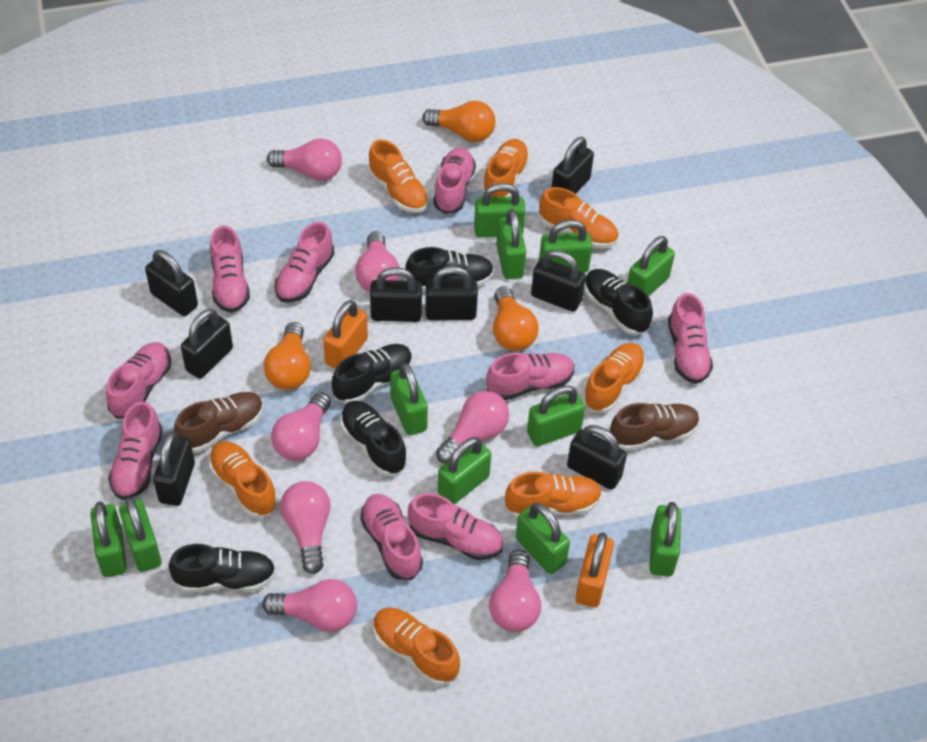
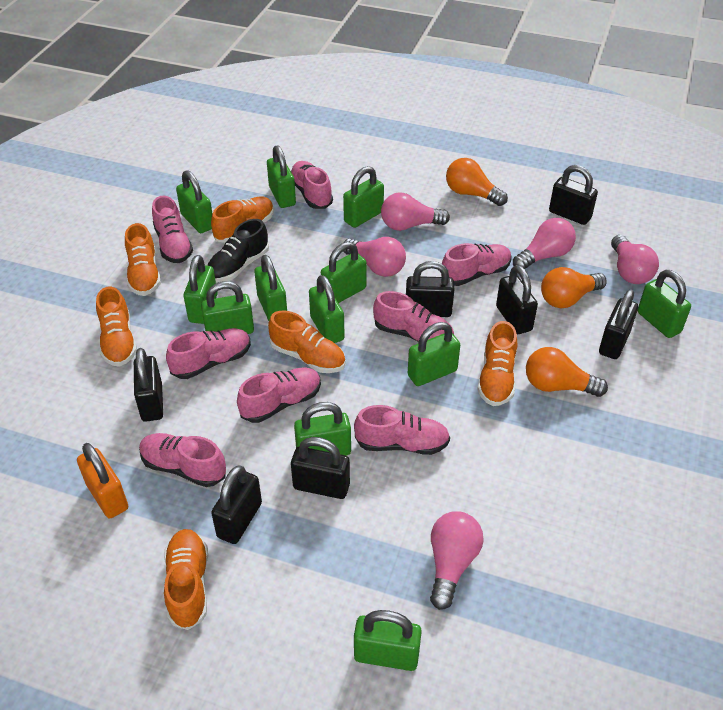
black padlock: [145,250,198,316] [153,431,195,506] [181,309,233,379] [370,267,422,322] [425,266,478,320] [531,250,586,312] [552,137,594,194] [567,425,627,490] = 8 -> [134,348,163,422] [211,465,262,544] [291,437,350,499] [406,261,454,317] [496,265,538,334] [549,165,598,225] [599,289,638,359] = 7
black shoe: [168,544,276,592] [332,344,413,404] [340,401,407,476] [405,247,494,291] [584,269,653,335] = 5 -> [207,219,269,282] = 1
brown shoe: [174,392,263,453] [610,403,700,451] = 2 -> none = 0
green padlock: [90,501,127,577] [119,497,161,572] [390,363,428,435] [438,437,491,505] [474,183,525,238] [496,209,526,279] [516,503,570,574] [527,385,585,446] [539,220,593,273] [627,236,675,296] [650,502,681,577] = 11 -> [176,170,212,233] [184,255,217,324] [201,281,254,334] [254,255,287,321] [267,145,296,208] [294,402,351,456] [309,275,345,343] [321,242,367,303] [343,166,384,228] [354,610,422,671] [408,322,460,386] [638,270,691,338] = 12
orange padlock: [323,300,368,369] [575,532,614,608] = 2 -> [77,443,128,518] = 1
orange shoe: [209,441,278,518] [368,140,429,213] [373,608,460,686] [482,139,530,197] [505,472,602,518] [539,187,618,248] [583,343,646,413] = 7 -> [96,287,137,367] [125,223,161,296] [164,529,208,630] [211,196,274,243] [268,311,345,373] [477,321,517,406] = 6
pink light bulb: [262,579,357,632] [267,138,342,181] [271,392,331,461] [280,481,331,574] [355,231,400,292] [436,391,509,463] [489,550,541,632] = 7 -> [343,237,406,277] [381,192,450,231] [430,511,484,610] [513,218,576,269] [611,235,659,284] = 5
pink shoe: [106,342,171,419] [108,401,163,500] [210,226,250,313] [275,222,334,303] [360,494,423,580] [408,493,503,560] [433,147,476,214] [486,353,574,400] [668,293,713,384] = 9 -> [139,433,226,487] [152,196,193,263] [166,328,251,379] [237,367,321,423] [291,161,333,209] [354,405,450,455] [373,291,454,342] [441,243,512,286] = 8

